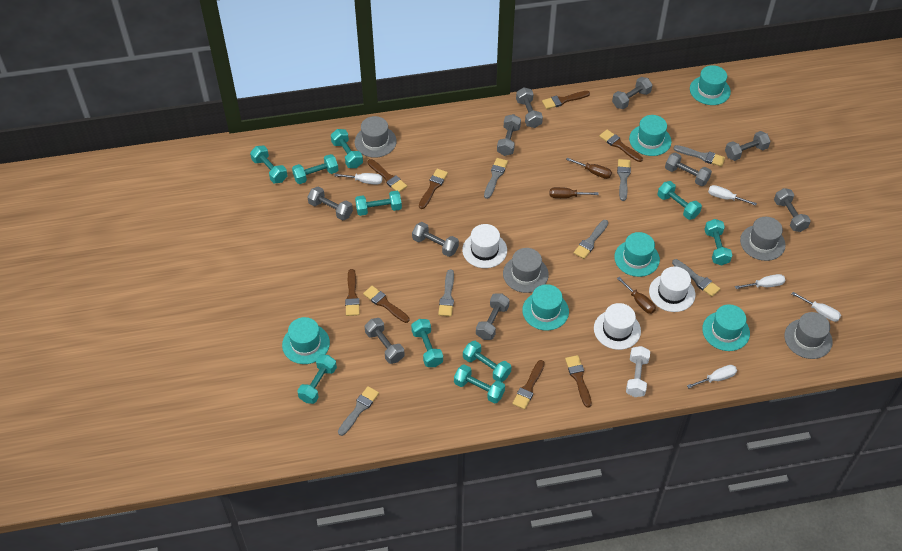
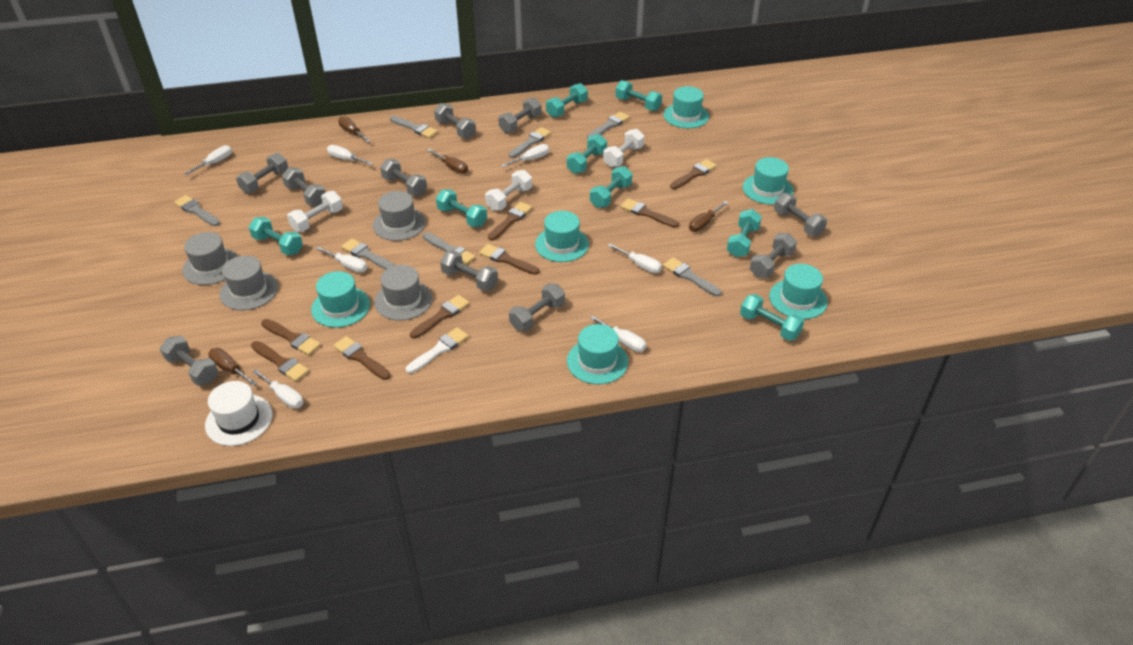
brown screwdriver: [550,187,599,198] [566,158,612,179] [617,277,656,314] = 3 -> [208,348,257,386] [338,116,370,142] [427,149,468,174] [689,201,728,232] = 4
turquoise dumbbell: [250,146,288,183] [292,154,338,184] [297,354,337,404] [331,129,363,168] [355,191,402,216] [411,319,443,367] [454,364,505,404] [463,341,511,382] [658,181,702,220] [704,219,732,265] = 10 -> [249,217,303,255] [436,189,487,227] [546,83,588,118] [567,134,607,174] [590,166,632,208] [615,80,662,111] [727,209,762,257] [740,294,804,341] = 8
white brush: none = 0 -> [406,327,468,374] = 1
white dumbbell: [626,346,650,397] = 1 -> [287,191,343,232] [485,170,532,211] [603,129,644,167] = 3
white hat: [462,224,507,268] [594,303,641,350] [649,266,695,312] = 3 -> [205,381,272,446] = 1
white screwdriver: [334,173,382,185] [687,365,737,388] [708,185,757,206] [735,274,785,289] [792,292,841,322] = 5 -> [184,145,232,175] [252,369,303,409] [316,247,367,273] [327,145,373,165] [501,144,549,167] [590,315,646,352] [608,244,662,273] = 7

